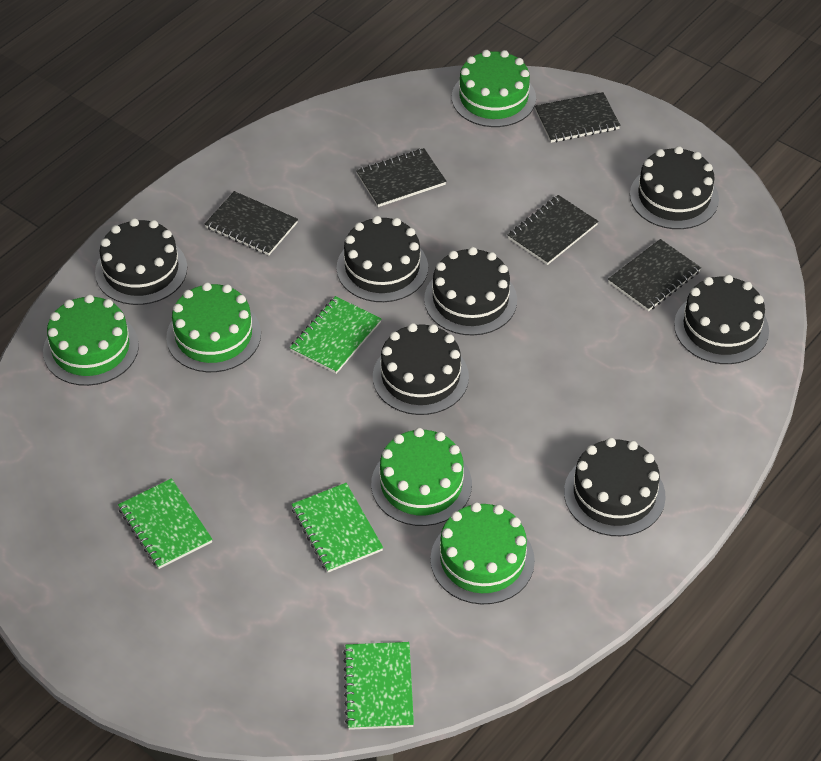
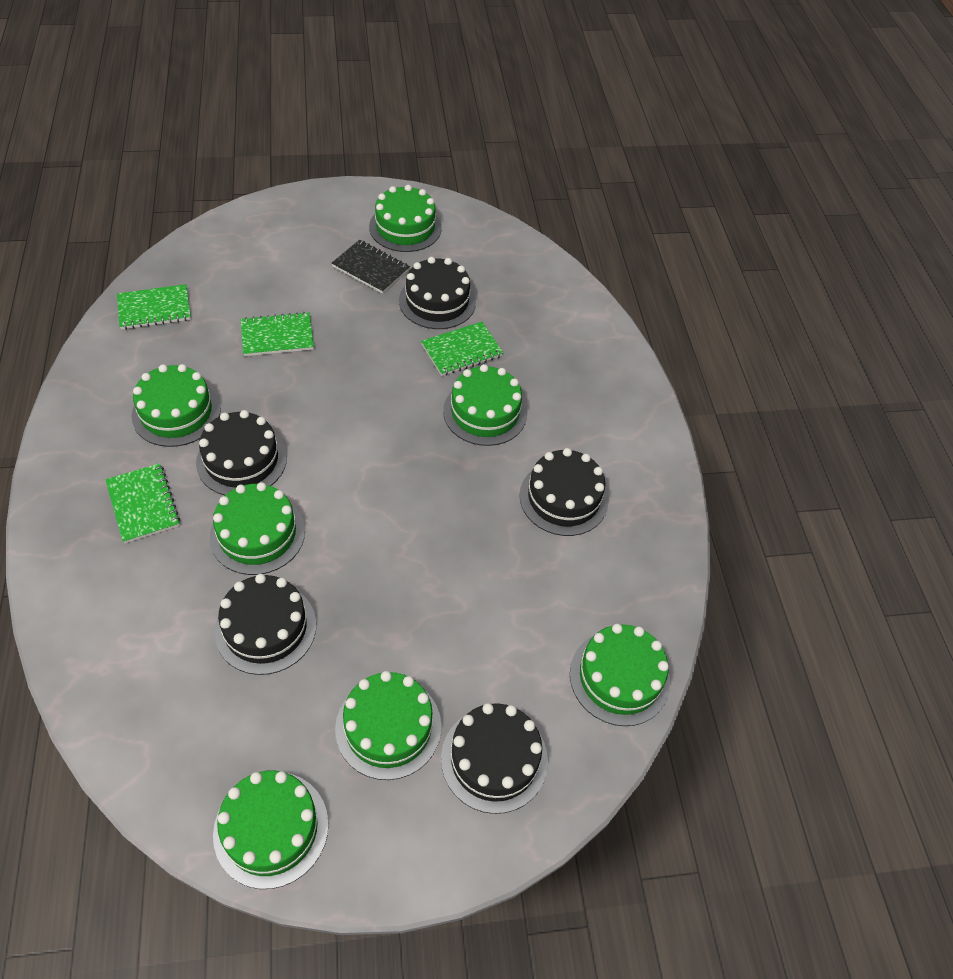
black cake: [95,218,187,305] [336,216,428,302] [373,323,469,415] [424,247,517,336] [564,438,666,536] [630,146,719,229] [674,275,769,364] = 7 -> [196,410,287,495] [214,574,316,675] [399,257,476,329] [441,703,548,814] [520,448,609,536] = 5
black notebook: [205,191,298,255] [356,148,446,207] [508,195,598,265] [535,92,621,143] [608,239,701,311] = 5 -> [332,240,410,294] = 1
green cake: [43,294,139,386] [166,282,261,372] [371,428,472,526] [431,502,535,605] [452,50,536,127] = 5 -> [132,364,221,447] [209,482,305,575] [213,771,329,889] [335,671,441,780] [369,185,442,252] [443,364,527,446] [570,624,670,726] = 7

